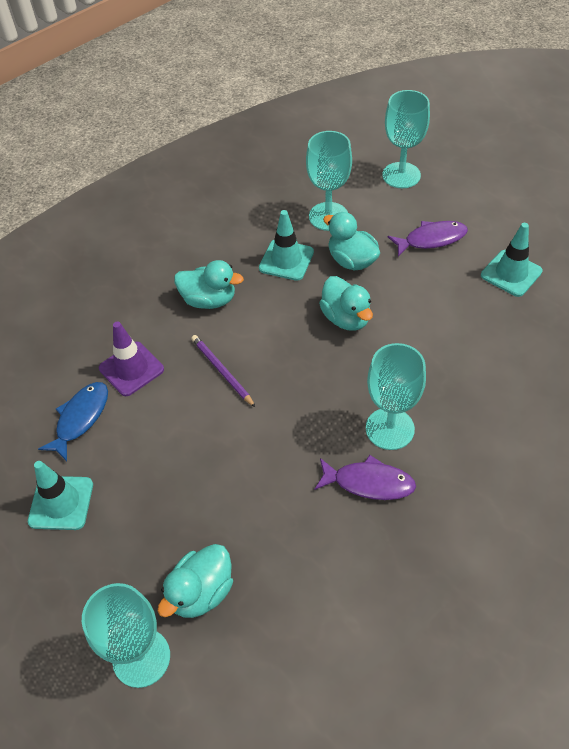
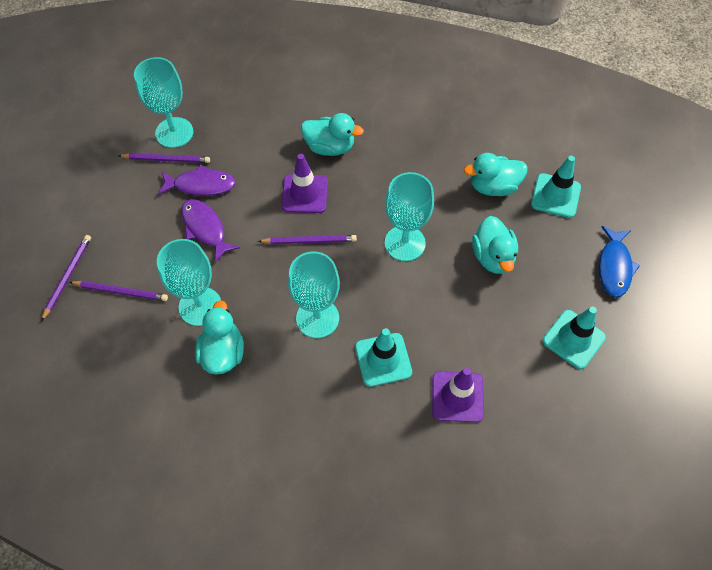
purple pencil: [191,335,255,407] = 1 -> [41,235,91,321] [70,281,168,301] [118,153,210,163] [258,235,357,244] = 4
purple traffic cone: [99,321,164,396] = 1 -> [281,154,328,213] [432,368,484,422] = 2

